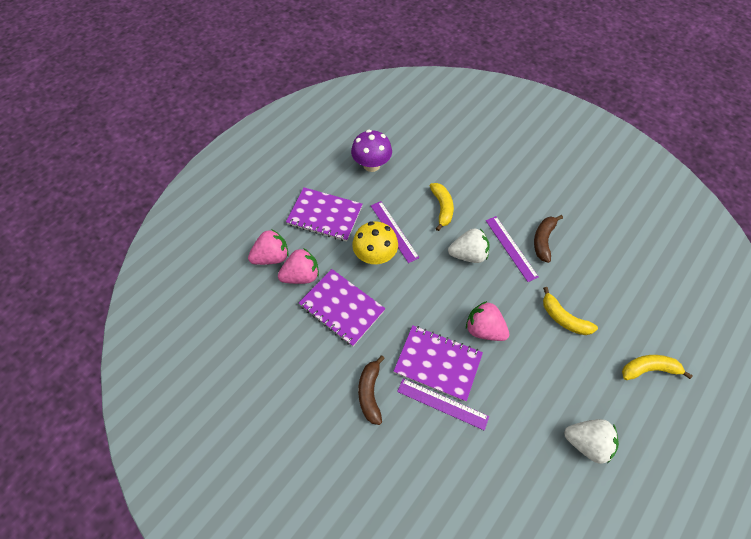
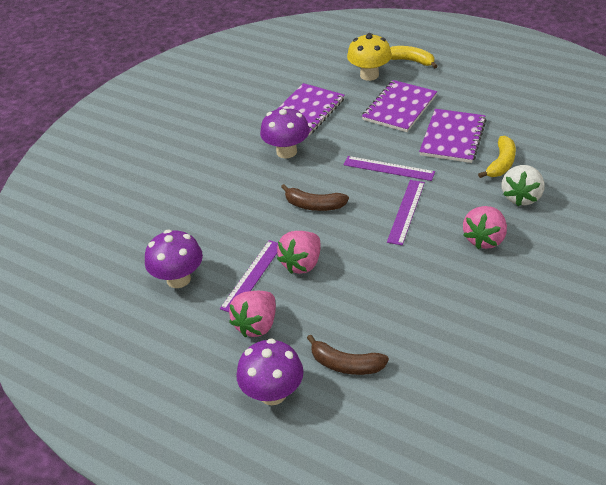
purple mushroom: [351,130,392,172] = 1 -> [145,230,203,288] [236,339,303,405] [260,106,310,158] = 3
white strawberry: [448,229,490,263] [564,419,619,464] = 2 -> [502,165,545,206] = 1
yellow banana: [430,183,454,231] [543,287,598,335] [622,355,693,380] = 3 -> [390,46,437,68] [478,136,516,178] = 2

